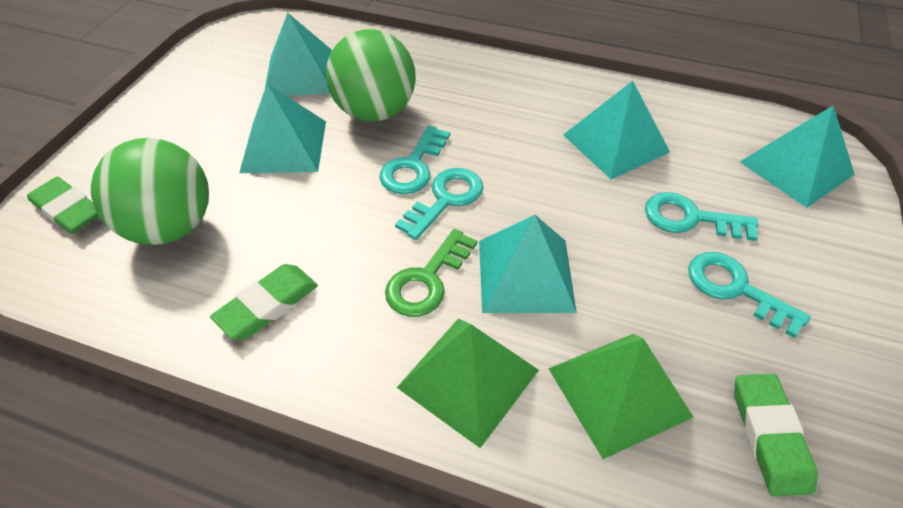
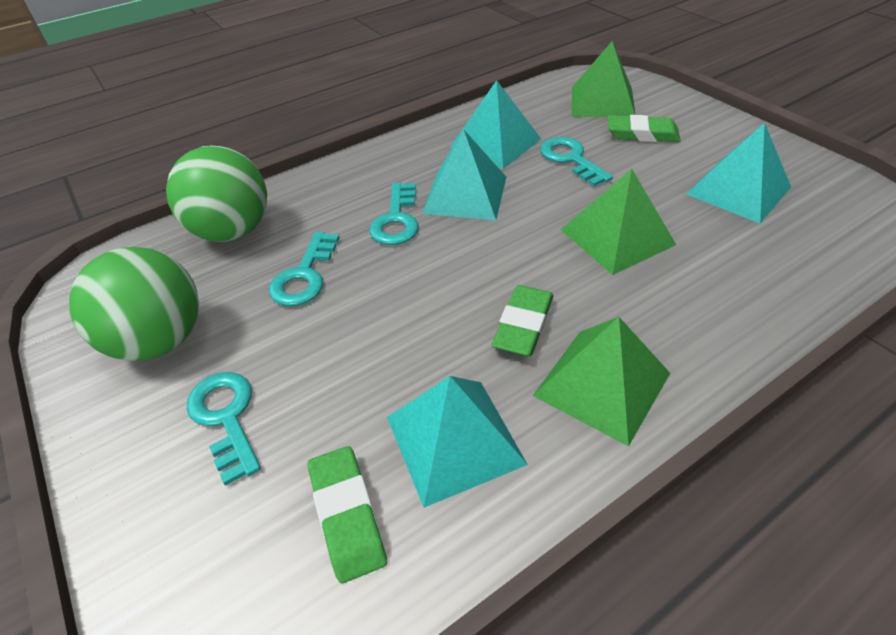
green key: [385,229,477,317] = 1 -> none = 0
green pyramid: [396,318,539,448] [548,334,694,459] = 2 -> [533,317,670,447] [561,169,676,275] [572,41,636,118] = 3
turquoise pyramid: [239,84,326,173] [265,13,332,96] [479,215,577,313] [563,81,670,180] [740,106,855,208] = 5 -> [387,376,528,508] [422,129,506,220] [450,80,541,169] [686,123,791,223] = 4

